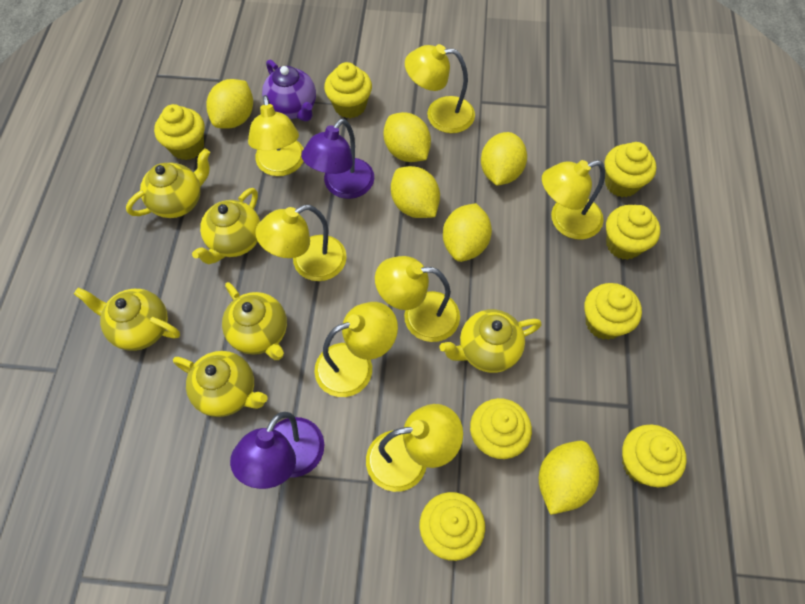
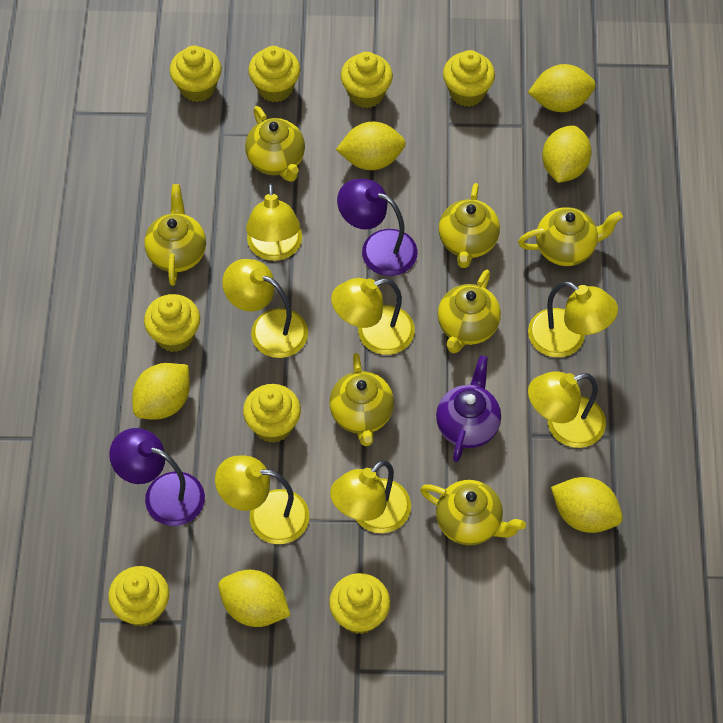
yellow teapot: [74,288,180,351] [126,149,210,218] [173,351,268,417] [192,188,260,264] [222,282,287,360] [440,309,542,373] = 6 -> [144,184,206,286] [245,106,305,182] [329,353,394,446] [420,480,526,546] [438,270,501,353] [439,183,500,268] [518,207,623,266] = 7

